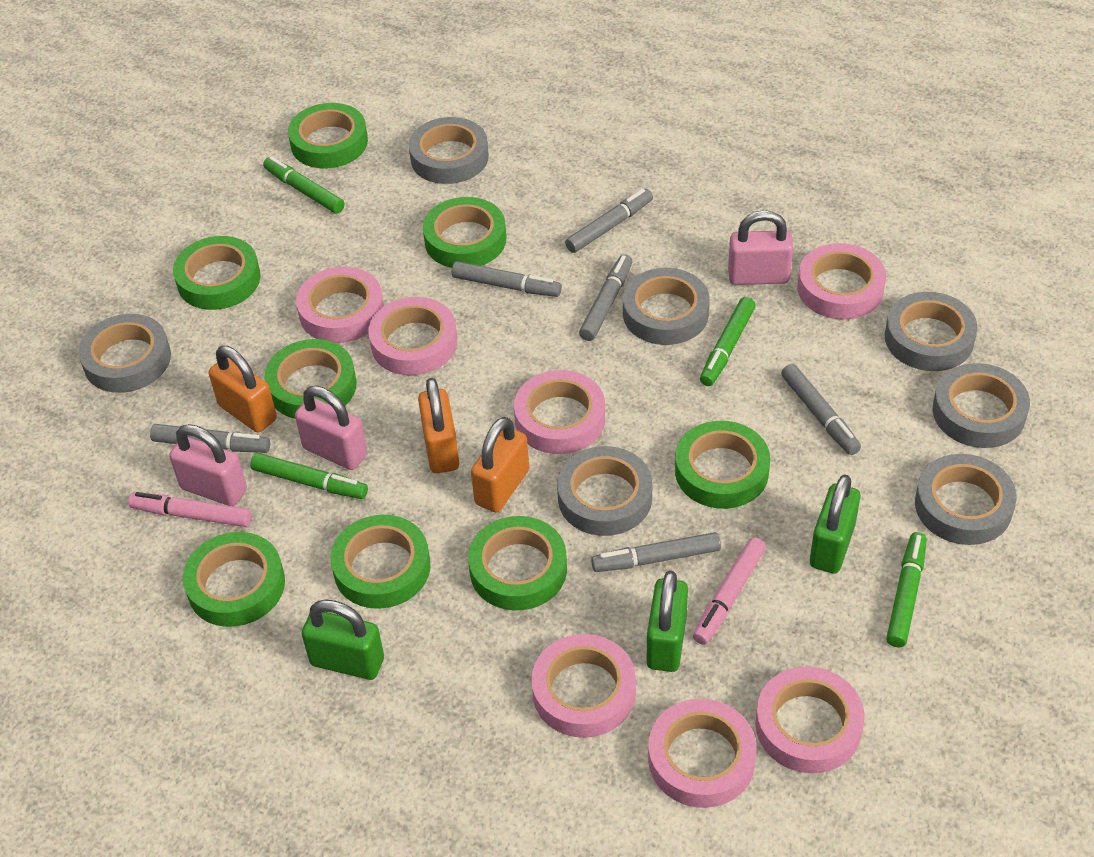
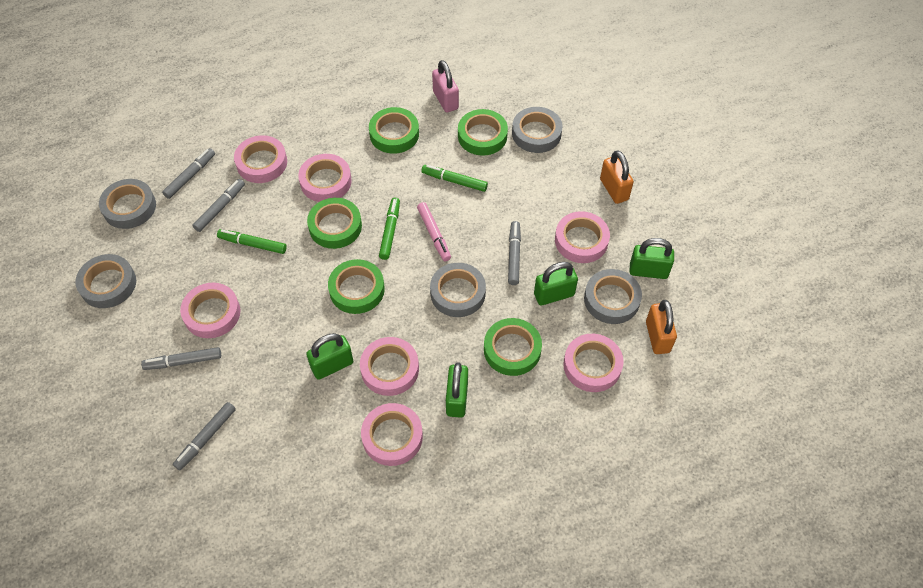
green marker: [250,453,368,499] [263,156,345,214] [700,297,756,386] [886,532,927,647] = 4 -> [217,229,287,254] [379,198,400,260] [421,165,488,192] = 3
green padlock: [302,600,384,680] [647,571,688,672] [810,474,860,574] = 3 -> [306,333,353,380] [446,362,468,418] [534,262,578,305] [630,238,674,279] = 4
green tape: [173,236,261,310] [183,532,285,627] [265,339,357,419] [288,103,368,168] [330,515,431,609] [423,197,506,268] [468,516,567,610] [675,421,770,509] = 8 -> [307,198,362,249] [328,259,385,314] [369,107,419,154] [458,109,508,156] [484,318,542,376] = 5
grey marker: [150,424,270,453] [452,261,562,297] [565,189,653,253] [579,254,632,341] [591,532,721,572] [781,364,861,455] = 6 -> [141,347,221,370] [162,148,215,199] [173,402,236,470] [192,179,245,232] [508,221,521,285] = 5
grey tape: [78,314,171,393] [409,117,489,184] [557,446,652,536] [623,268,710,345] [885,292,978,371] [915,454,1017,545] [933,363,1030,448] = 7 -> [75,254,136,308] [99,179,156,229] [430,263,486,317] [512,107,563,153] [584,269,642,324] = 5
orange padlock: [209,346,277,433] [418,378,459,473] [471,417,529,512] = 3 -> [600,150,634,204] [646,300,677,354] = 2
pink marker: [128,492,251,527] [693,537,766,645] = 2 -> [417,202,451,261] = 1
pink padlock: [169,424,247,506] [295,386,367,470] [728,210,793,285] = 3 -> [432,60,459,112] = 1

